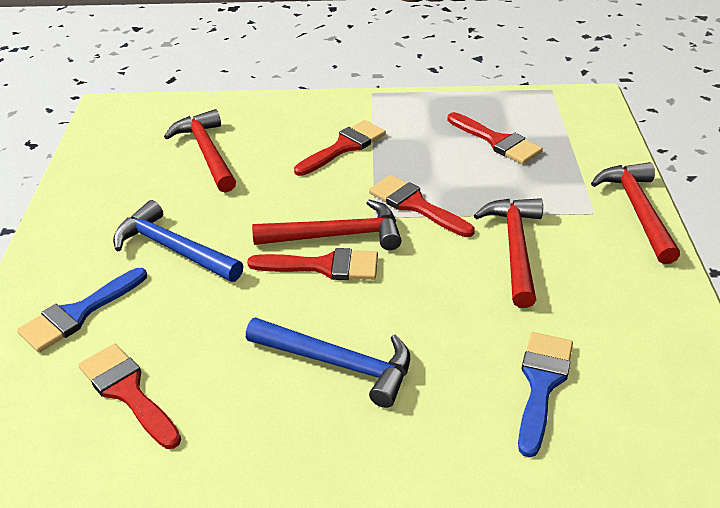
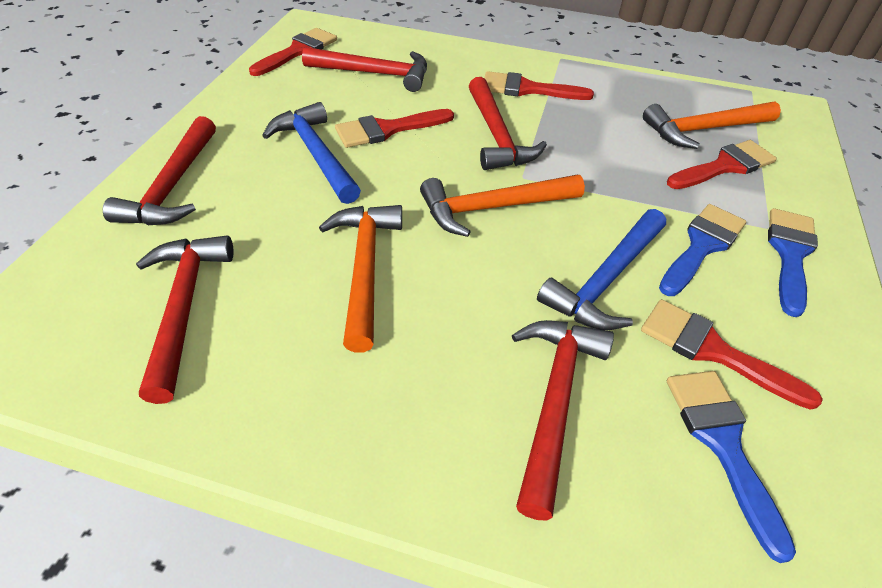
blue brush: [17,268,147,353] [518,332,573,457] = 2 -> [659,204,746,296] [667,371,796,563] [768,208,818,317] = 3
orange hammer: none = 0 -> [319,205,402,353] [420,175,585,237] [643,101,781,149] = 3
red hammer: [164,109,236,192] [252,200,401,250] [474,198,543,308] [591,162,680,264] = 4 -> [103,116,216,225] [136,235,233,404] [302,47,427,92] [469,77,547,170] [512,320,614,521] = 5

